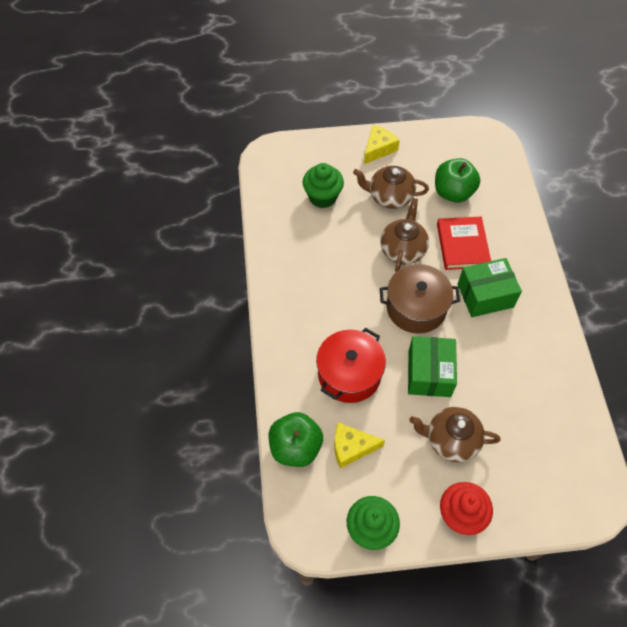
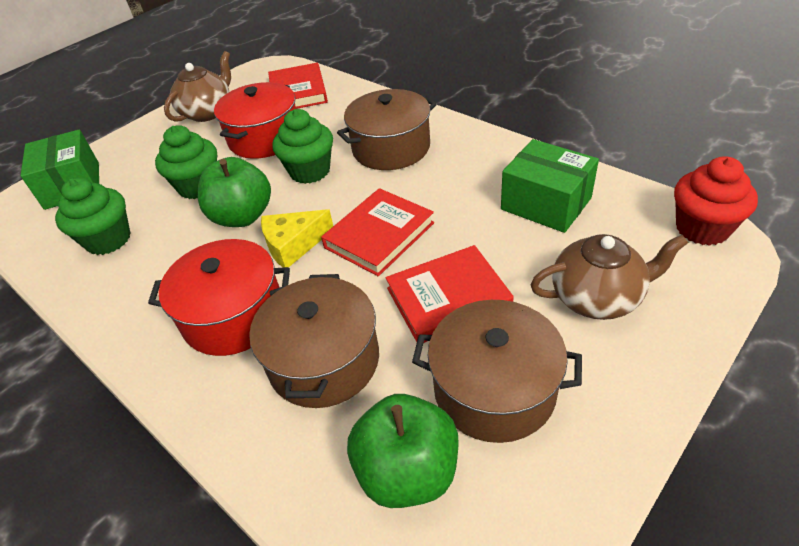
brown pot: [380,264,460,334] = 1 -> [249,274,379,408] [337,89,437,170] [412,300,582,443] = 3
brown teapot: [353,166,429,209] [380,198,429,272] [409,407,500,462] = 3 -> [164,51,231,122] [530,234,688,320] = 2
green cupcake: [302,163,344,208] [347,496,400,550] = 2 -> [55,177,131,255] [155,125,217,199] [272,109,333,184] = 3
red book: [437,217,491,270] = 1 -> [268,63,328,109] [321,188,434,276] [386,245,514,343] = 3
red pot: [316,328,386,403] = 1 -> [148,239,290,356] [214,82,296,159] = 2
yellow cheese: [334,423,385,469] [364,125,400,164] = 2 -> [261,209,333,268] = 1

